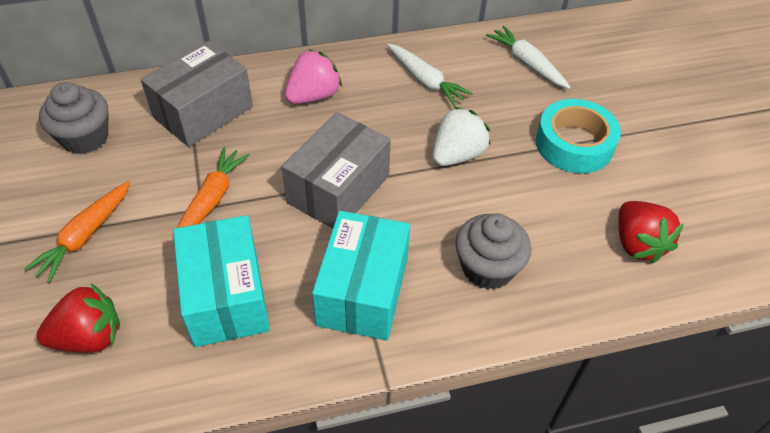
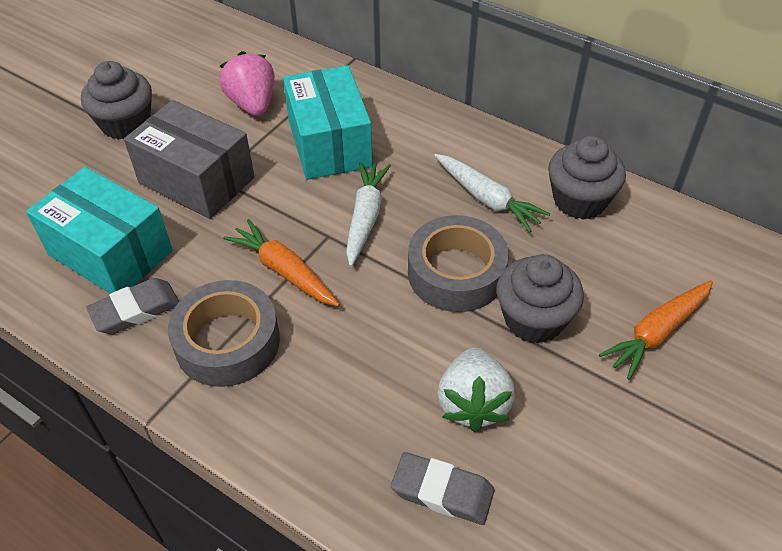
grey box: [140,41,253,147] [282,112,391,228] = 2 -> [124,100,255,219] = 1
grey cupcake: [39,82,108,154] [455,214,531,290] = 2 -> [81,61,152,140] [497,254,584,343] [548,136,626,219] = 3
grey eraser: none = 0 -> [86,278,179,334] [391,452,495,525] = 2
grey tape: none = 0 -> [168,280,280,387] [408,215,509,312] = 2
red strawberry: [36,284,120,353] [619,201,684,264] = 2 -> none = 0
turquoise tape: [536,99,621,173] = 1 -> none = 0

